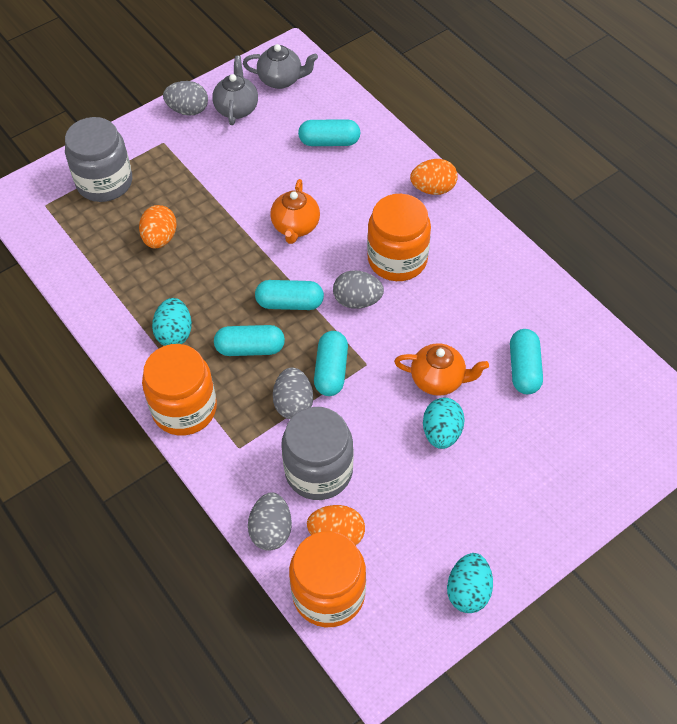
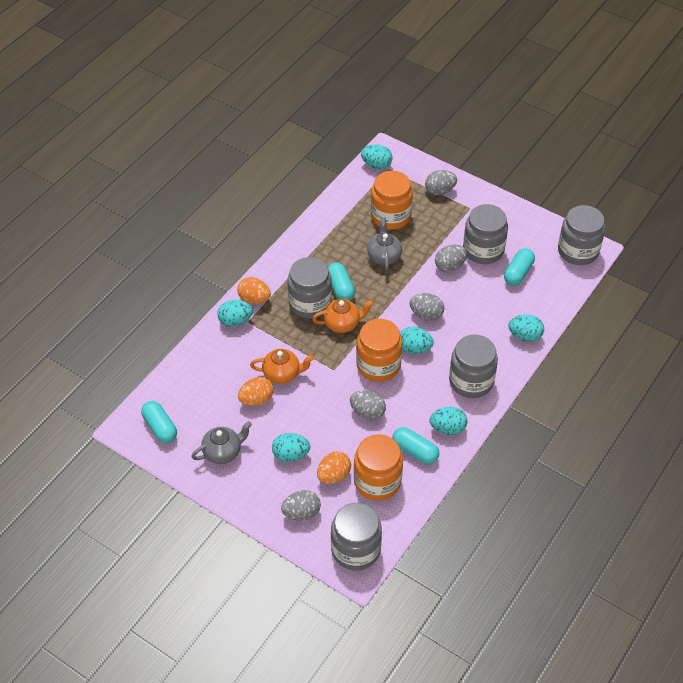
grey egg: [163,81,208,116] [248,492,292,551] [273,367,313,419] [333,270,384,309] = 4 -> [281,490,321,521] [350,390,386,420] [409,293,444,321] [425,170,457,195] [435,245,467,272] = 5
grey jar: [65,117,132,202] [281,407,353,500] = 2 -> [287,257,332,319] [331,503,382,570] [449,334,498,398] [463,204,508,264] [558,205,605,265] = 5
turquoise capsule: [214,325,285,356] [255,280,324,310] [298,119,360,146] [314,331,348,396] [510,329,543,394] = 5 -> [141,401,177,443] [328,262,355,301] [392,427,439,464] [504,248,535,286] = 4
turquoise egg: [152,298,192,346] [423,398,465,449] [447,553,493,613] = 3 -> [217,300,253,327] [272,433,310,462] [361,144,393,169] [400,327,434,354] [430,407,467,435] [508,315,544,342] = 6

